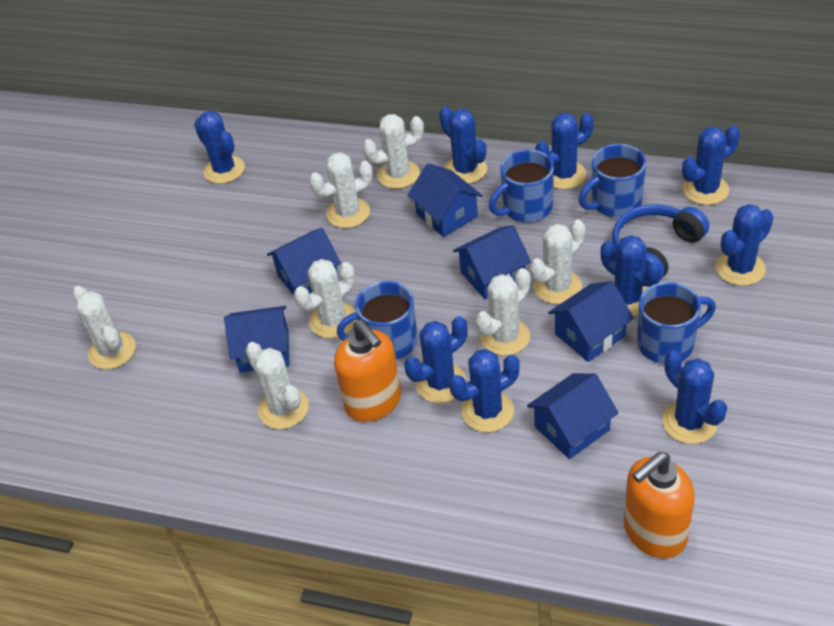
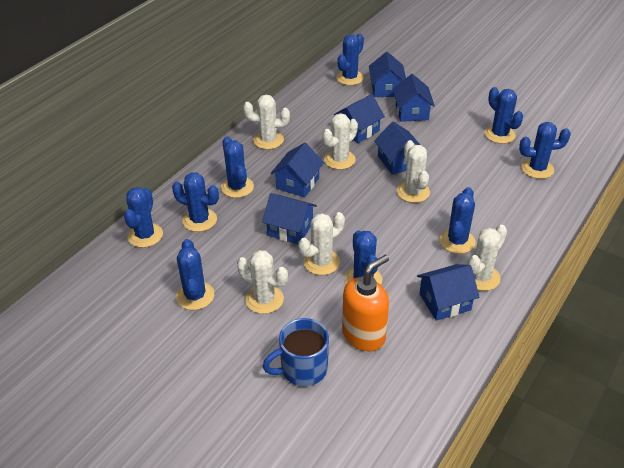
blue headphones: [612,204,709,280] = 1 -> none = 0
blue house: [224,306,289,373] [267,228,341,295] [408,163,483,237] [453,225,531,300] [527,373,619,459] [548,281,634,362] = 6 -> [262,193,317,245] [271,143,324,198] [334,94,385,143] [369,52,406,97] [374,121,420,175] [393,74,435,122] [417,264,480,321] = 7
blue mug: [337,281,418,360] [489,149,554,222] [579,144,646,217] [637,282,716,364] = 4 -> [263,318,329,386] = 1
orange soap dispenser: [334,320,401,422] [624,452,695,558] = 2 -> [342,255,389,351] = 1
white cactus: [72,286,136,369] [245,342,309,429] [294,259,356,338] [309,152,373,228] [362,114,424,189] [475,268,530,356] [530,220,585,304] = 7 -> [237,250,288,314] [243,95,290,149] [298,212,345,275] [322,113,358,170] [397,140,430,203] [468,225,507,291] = 6

